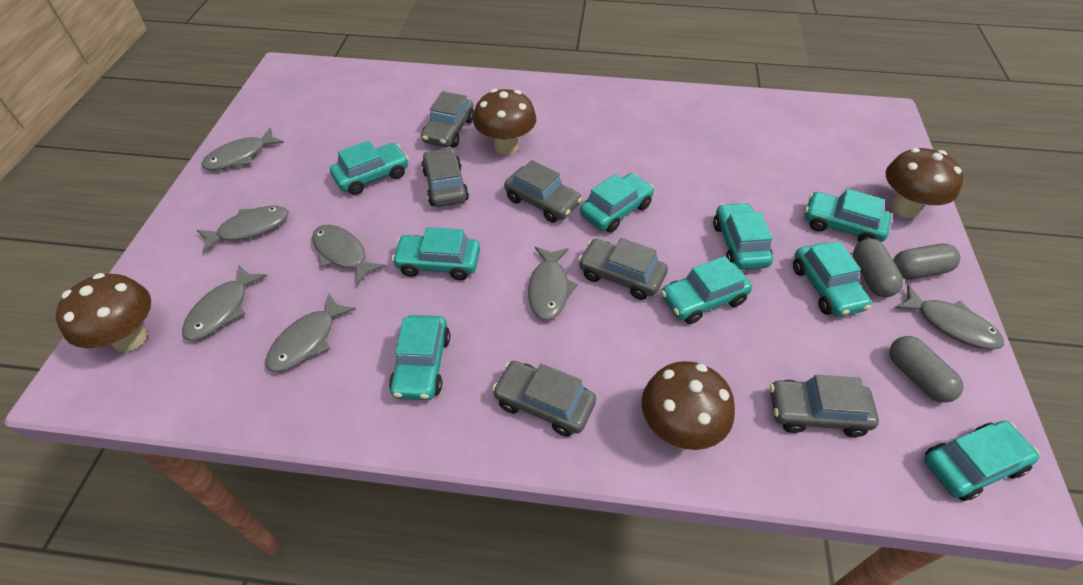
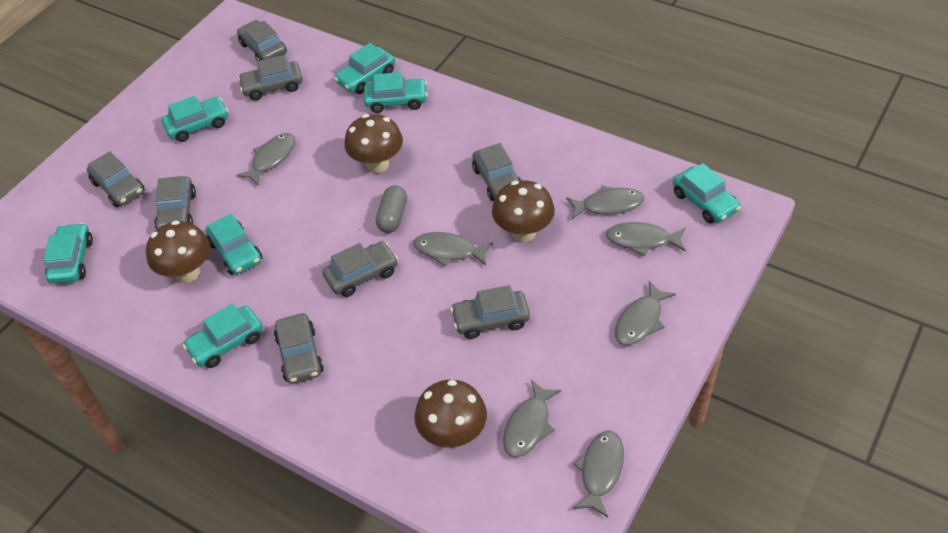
grey capsule: [853,238,903,297] [890,336,964,403] [893,244,960,279] = 3 -> [376,186,407,233] = 1
grey car: [421,91,474,148] [421,147,469,207] [492,361,596,437] [504,160,582,223] [578,238,668,300] [770,375,879,437] = 6 -> [87,151,145,207] [154,176,196,229] [237,20,287,61] [238,55,303,100] [274,313,324,384] [322,241,398,297] [450,285,530,339] [472,143,521,201] = 8
turquoise car: [330,141,409,195] [389,315,450,400] [392,227,480,280] [580,173,654,233] [661,256,752,324] [713,202,773,270] [793,241,872,317] [805,189,892,242] [924,421,1040,501] = 9 -> [44,223,93,284] [162,96,228,142] [183,303,263,368] [205,213,262,275] [334,43,395,94] [364,72,428,113] [673,163,741,224] = 7

